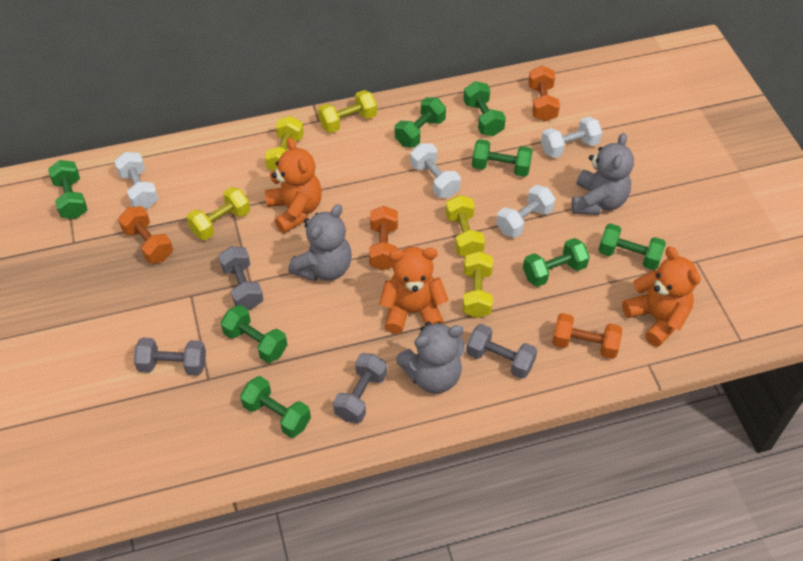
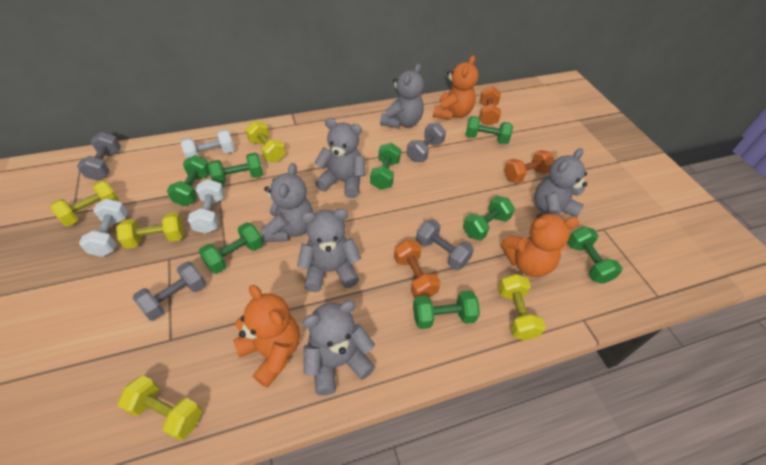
grey teddy bear: [288,204,352,281] [396,321,465,394] [572,133,634,215] = 3 -> [261,163,313,242] [297,209,361,292] [303,300,375,396] [314,118,366,198] [380,63,424,129] [534,148,587,220] = 6
orange dumbbell: [118,206,173,264] [369,206,398,270] [528,66,560,122] [552,313,622,359] = 4 -> [394,240,441,298] [479,86,501,126] [504,150,555,183] = 3
white dumbbell: [114,152,158,209] [410,143,461,198] [496,185,556,238] [541,116,602,158] = 4 -> [79,198,128,257] [181,129,235,159] [188,179,225,234] = 3

